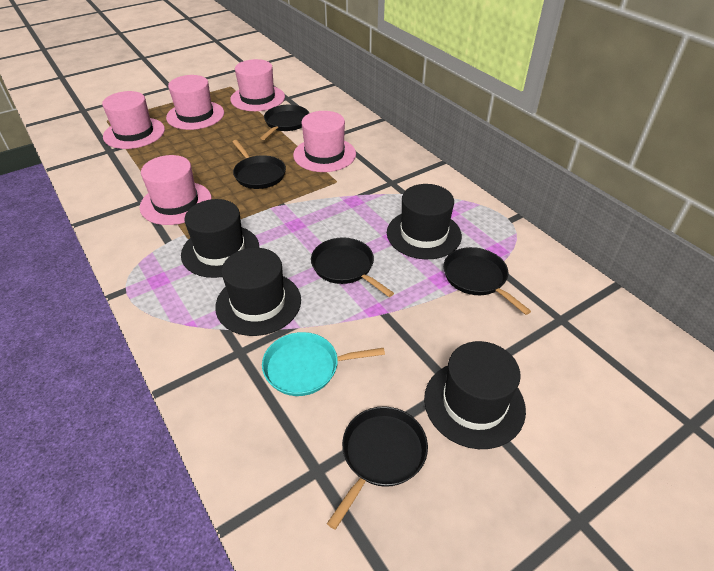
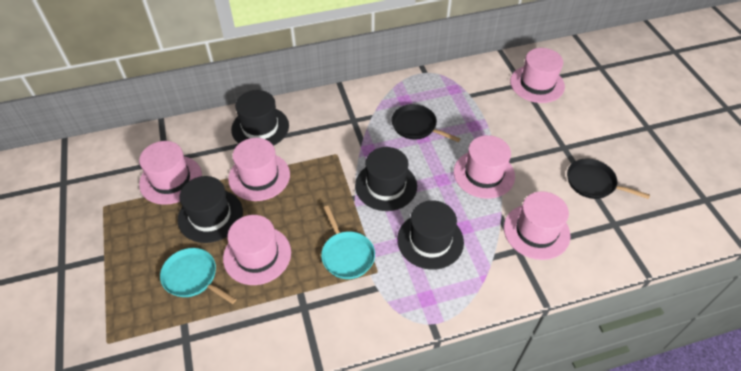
black pan: [232,140,286,189] [260,105,309,140] [311,237,394,297] [327,406,428,530] [443,247,531,315] = 5 -> [392,104,460,142] [567,158,650,199] = 2
pink hat: [102,91,165,149] [140,155,212,225] [166,75,224,130] [230,59,285,111] [293,111,356,172] = 5 -> [139,141,202,205] [223,215,291,285] [228,138,290,201] [454,135,515,199] [504,191,571,260] [510,48,565,103] = 6
turquoise pan: [262,332,385,396] = 1 -> [160,248,236,304] [321,206,375,279] = 2

